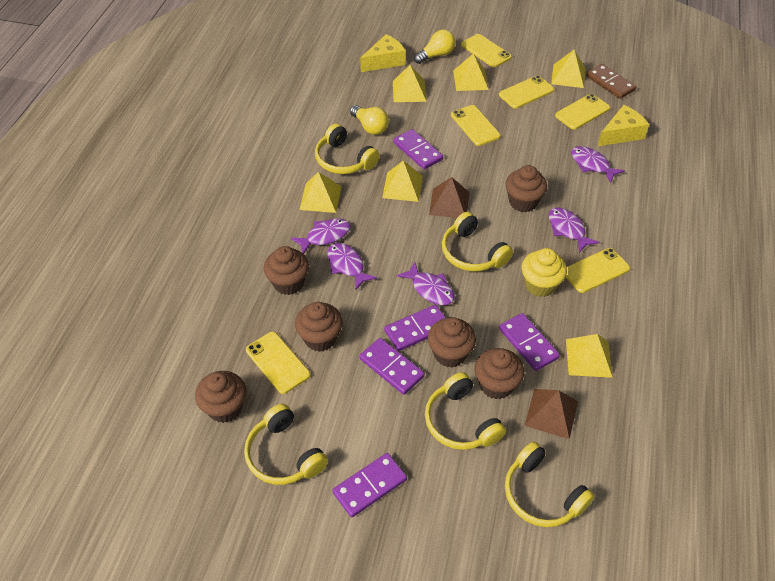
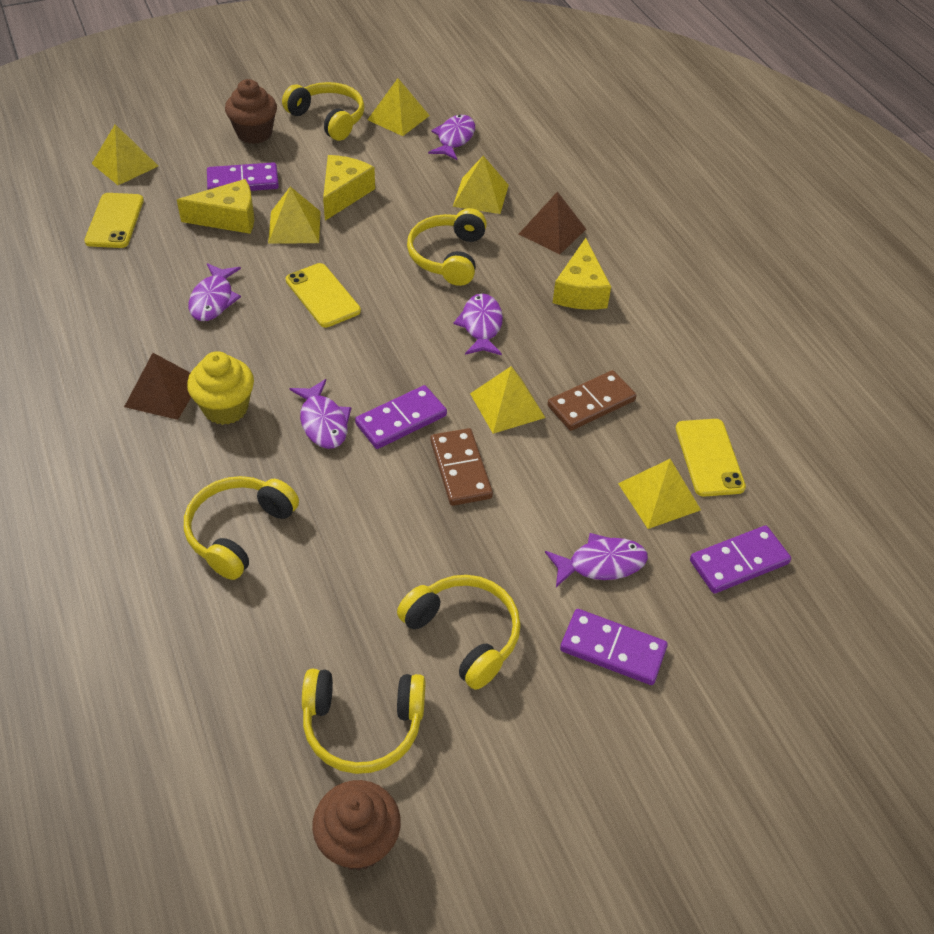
brown cupcake: [195,371,246,423] [264,246,309,295] [295,302,343,352] [428,317,476,368] [475,348,524,399] [505,165,547,212] = 6 -> [225,79,277,144] [312,780,401,871] = 2
brown domino: [586,64,636,99] = 1 -> [430,428,493,506] [547,370,636,431] = 2
purple domino: [332,453,407,517] [359,338,425,395] [384,305,446,351] [393,129,443,170] [499,313,560,371] = 5 -> [207,162,279,191] [355,385,447,449] [560,609,668,685] [690,526,791,594] = 4
yellow cheese: [360,34,406,72] [598,105,649,146] = 2 -> [177,179,254,234] [323,155,375,221] [553,238,611,309] = 3
yellow light bulb: [350,105,389,135] [414,30,455,64] = 2 -> none = 0
yellow phone: [246,332,310,394] [451,105,501,146] [461,34,512,67] [499,75,554,109] [555,94,610,130] [566,248,630,293] = 6 -> [84,193,144,248] [286,263,361,327] [676,419,746,497] = 3

